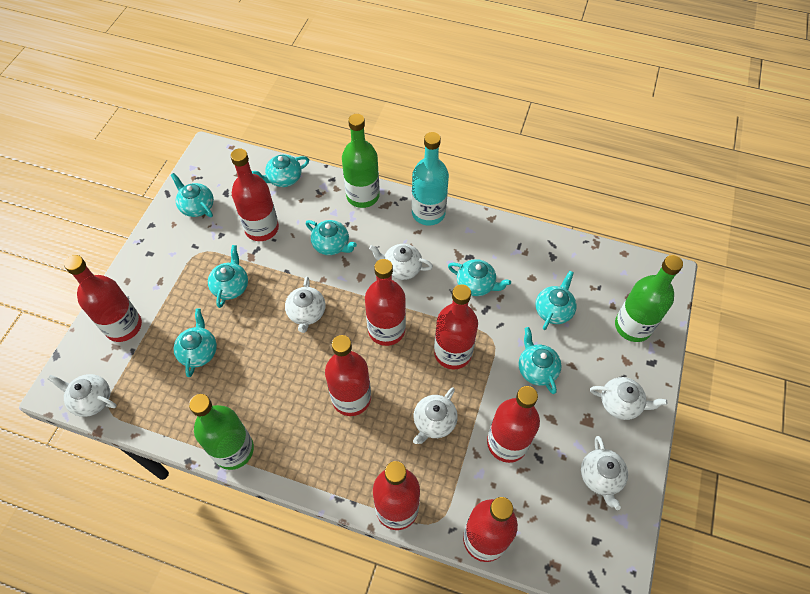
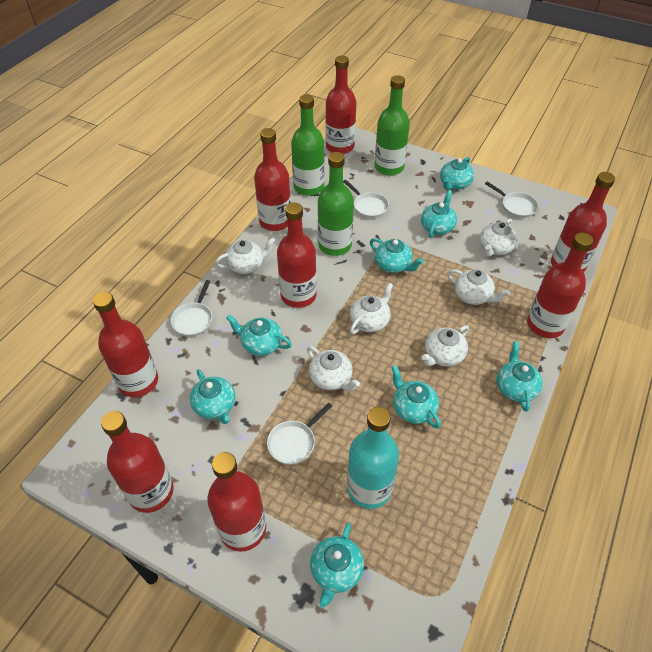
white pan: none = 0 -> [171,280,212,337] [267,403,332,465] [343,180,389,218] [485,181,538,218] = 4

